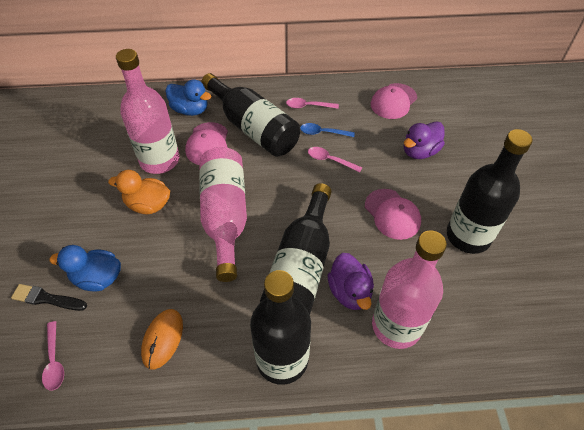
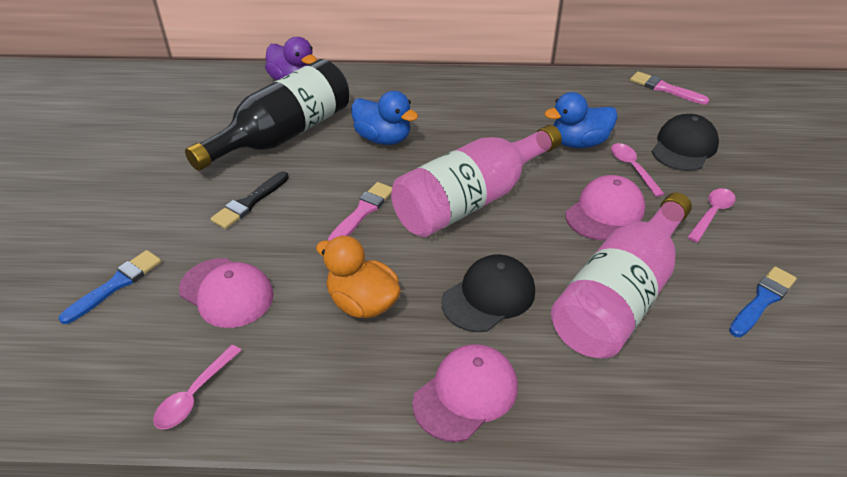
black bottle: [201,73,300,157] [250,270,311,385] [260,183,332,314] [447,129,532,254] = 4 -> [185,59,349,171] = 1
black cap: none = 0 -> [441,254,535,332] [652,114,719,171] = 2
blue brush: none = 0 -> [59,250,161,324] [729,266,797,337] = 2
blue spoon: [300,123,355,137] = 1 -> none = 0
orange mouse: [141,309,183,369] = 1 -> none = 0
pink bottle: [116,49,180,174] [199,147,247,282] [372,230,447,349] = 3 -> [391,125,562,237] [551,193,692,358] = 2
pink brush: none = 0 -> [328,182,392,241] [630,71,709,105] = 2
purple duck: [328,253,374,310] [404,121,445,159] = 2 -> [265,37,317,80] = 1

